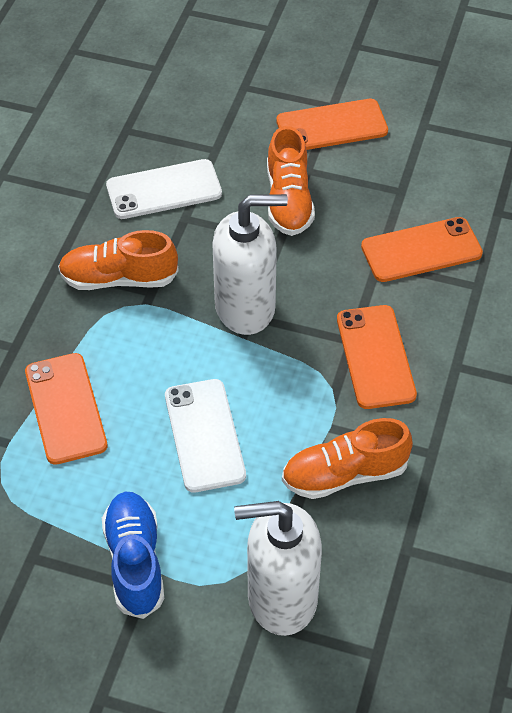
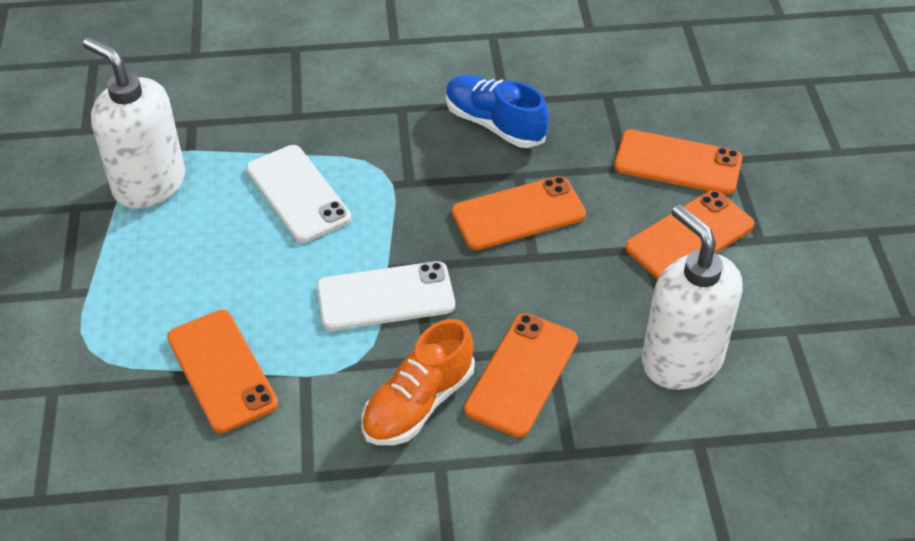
orange phone: [25,353,108,465] [276,99,388,150] [337,305,417,409] [361,217,483,282] = 4 -> [167,310,278,433] [452,176,586,250] [464,313,578,438] [614,130,742,195] [625,190,754,279] = 5
orange shoe: [58,230,179,290] [267,126,315,236] [282,418,413,499] = 3 -> [361,319,475,445] = 1

